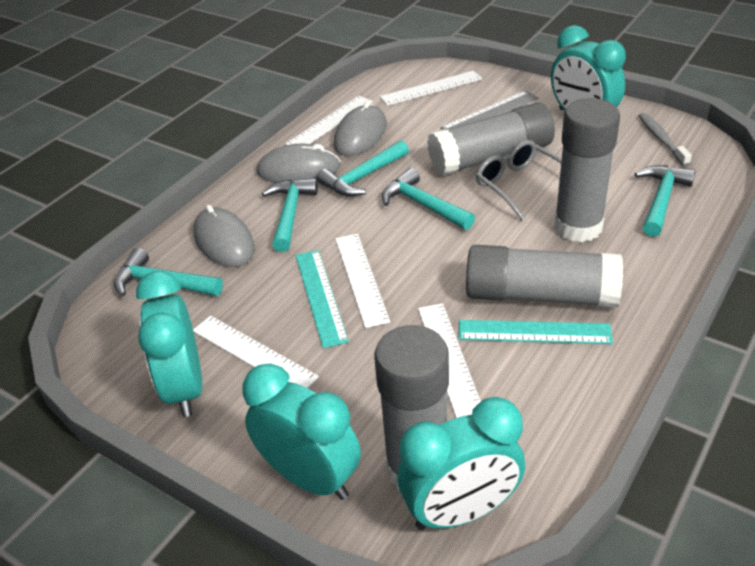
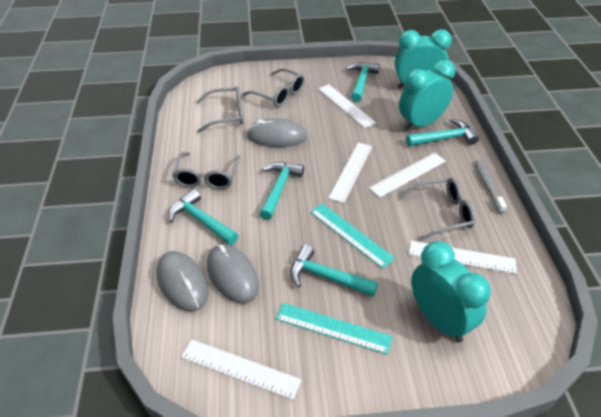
grey glasses: [476,140,562,221] = 1 -> [172,152,240,189] [196,86,244,133] [243,68,305,107] [400,178,475,241] = 4
grey glue stick: [374,325,449,490] [427,103,555,176] [466,245,623,308] [554,98,620,242] = 4 -> none = 0
grey ruler: [441,90,539,129] = 1 -> none = 0
turquoise clock: [136,271,202,417] [242,363,361,500] [398,397,525,530] [551,25,626,111] = 4 -> [395,29,452,88] [399,60,455,131] [411,241,491,342] = 3

